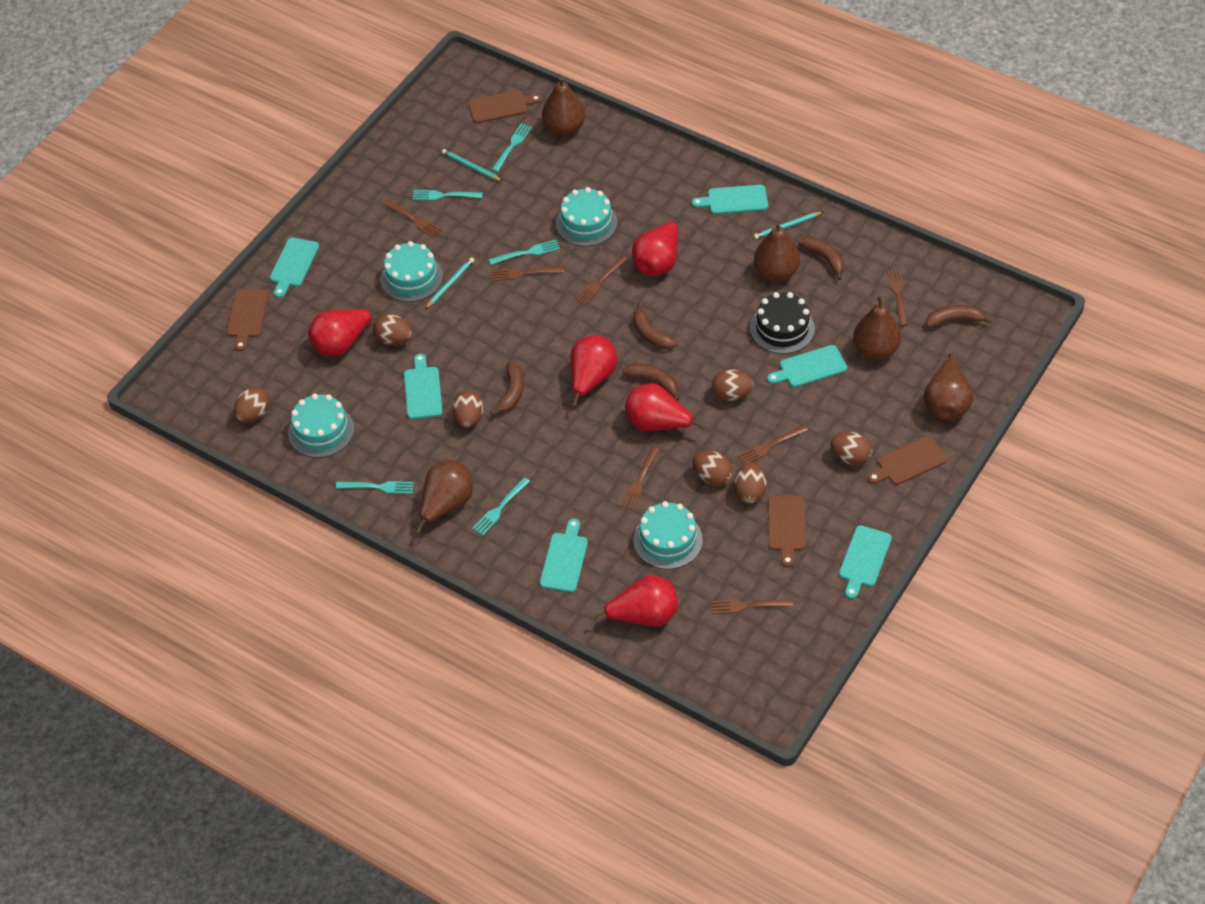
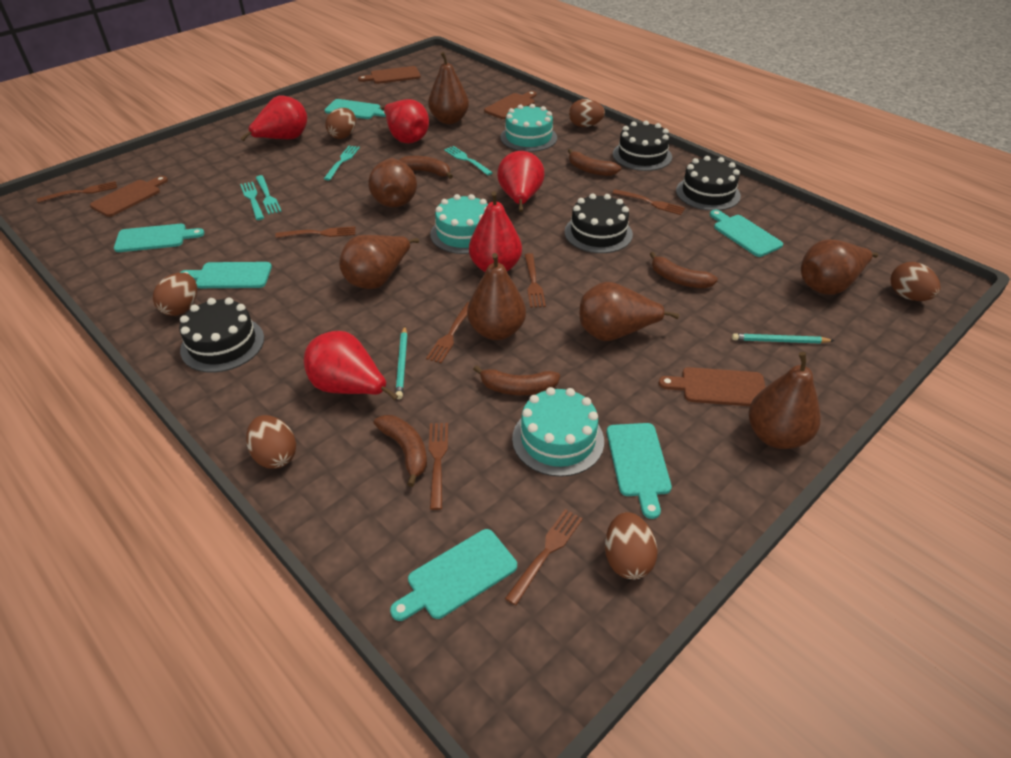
black cake: [750,292,815,354] = 1 -> [179,298,264,373] [564,193,633,253] [613,121,672,171] [676,156,741,211] = 4
brown egg: [234,386,270,422] [373,314,412,345] [452,390,484,428] [692,451,733,486] [712,369,754,401] [734,462,766,503] [830,432,873,465] = 7 -> [153,273,197,316] [246,415,296,469] [325,108,356,139] [569,99,605,127] [605,512,658,580] [891,262,941,301] = 6
brown pear: [416,460,473,533] [542,77,585,136] [754,222,800,281] [853,295,901,359] [924,353,973,420] = 5 -> [339,235,419,289] [368,158,417,208] [428,52,469,124] [467,253,526,340] [580,282,679,341] [748,352,821,449] [801,239,878,295] = 7
turquoise cake: [288,393,354,458] [380,241,443,302] [556,187,617,247] [633,501,703,569] = 4 -> [430,194,488,254] [500,104,557,152] [512,387,604,477] = 3
turquoise fork: [336,481,414,494] [412,190,483,200] [472,477,530,535] [489,240,560,265] [492,123,532,172] = 5 -> [240,182,264,220] [256,175,282,215] [324,146,360,180] [444,146,493,176] = 4
turquoise pencil: [425,257,474,309] [442,149,502,181] [754,212,823,239] = 3 -> [395,326,408,399] [732,333,834,344] = 2

